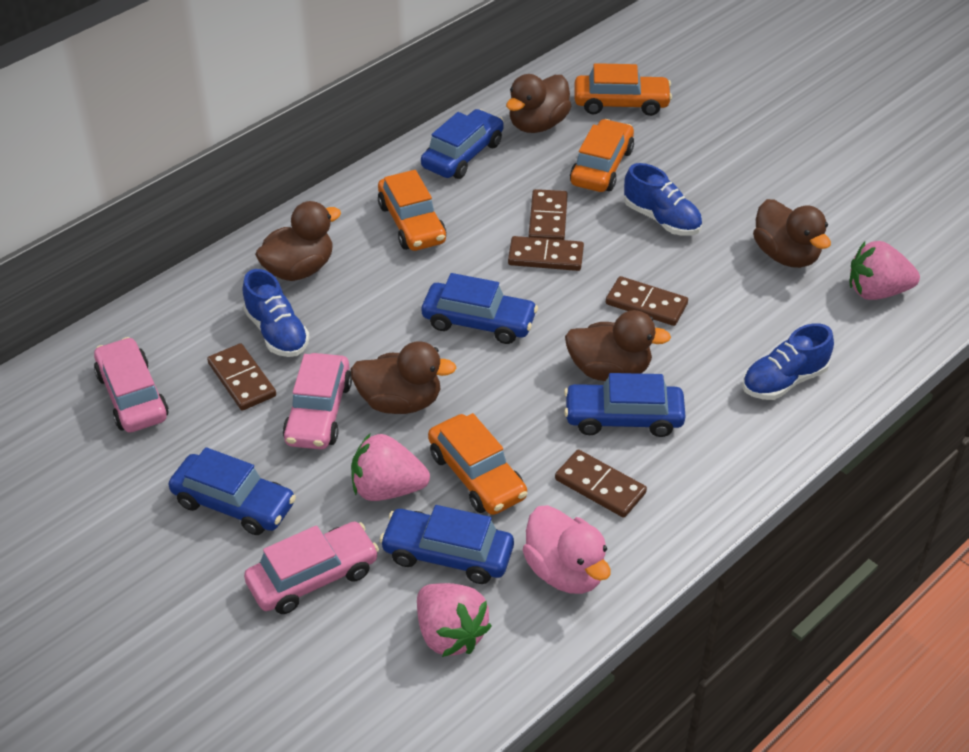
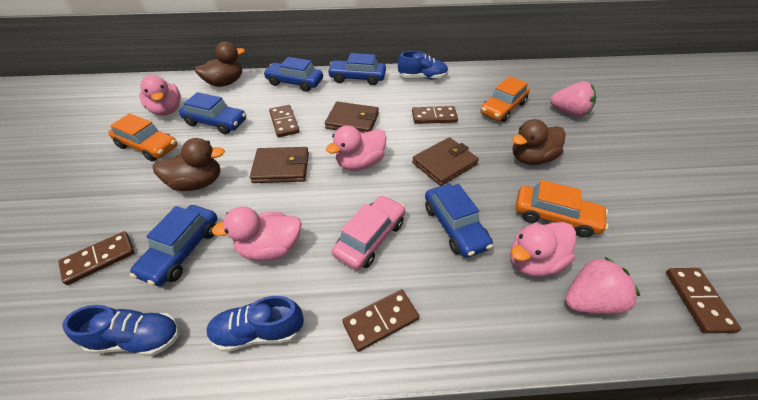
brown duck: [255,201,341,281] [350,341,456,414] [506,74,571,133] [565,310,671,381] [753,199,831,268] = 5 -> [153,138,225,191] [195,42,245,87] [512,119,566,165] = 3
brown wallet: none = 0 -> [250,147,309,183] [325,102,379,133] [412,137,479,186] = 3
orange car: [378,170,446,251] [428,413,528,515] [570,119,634,192] [574,63,672,116] = 4 -> [108,113,177,162] [480,76,530,122] [516,180,608,237] = 3
pink car: [94,337,169,433] [244,521,379,614] [283,353,352,450] = 3 -> [332,195,405,270] = 1
pink duck: [523,505,611,594] = 1 -> [139,75,181,116] [212,206,301,261] [326,125,386,171] [510,222,576,277] = 4
pink strawberry: [351,434,430,501] [417,583,492,657] [850,241,920,300] = 3 -> [550,81,596,117] [565,257,640,314] = 2

